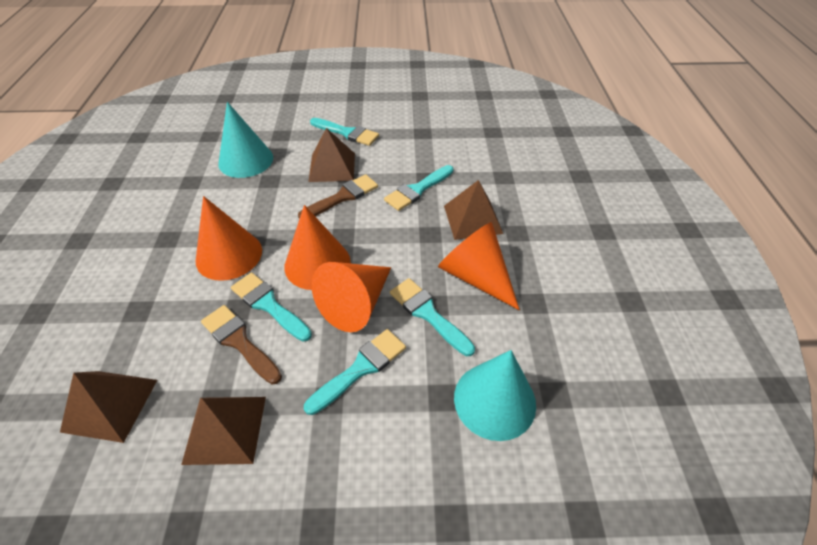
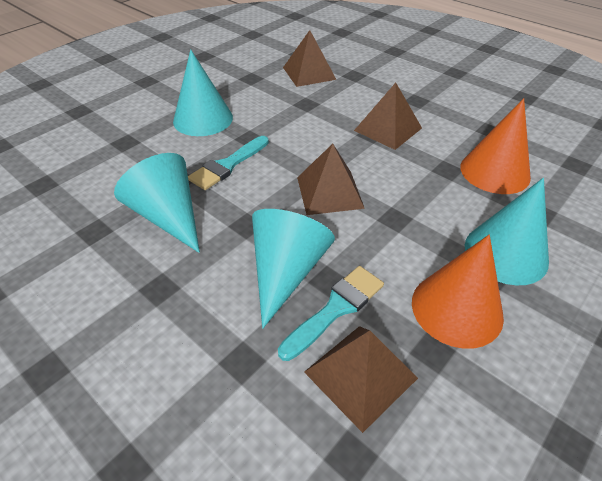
brown brush: [201,305,282,384] [298,174,378,219] = 2 -> none = 0
orange cone: [196,196,262,281] [284,205,351,290] [311,262,391,332] [438,222,520,310] = 4 -> [412,235,504,349] [460,98,531,194] = 2
turquoise brush: [231,272,312,342] [304,329,406,415] [310,118,379,146] [384,165,453,211] [390,278,475,356] = 5 -> [188,136,269,190] [278,266,384,361] = 2
turquoise cone: [218,102,273,178] [454,350,536,441] = 2 -> [114,153,200,253] [173,49,233,136] [252,209,335,329] [465,178,549,285] = 4

